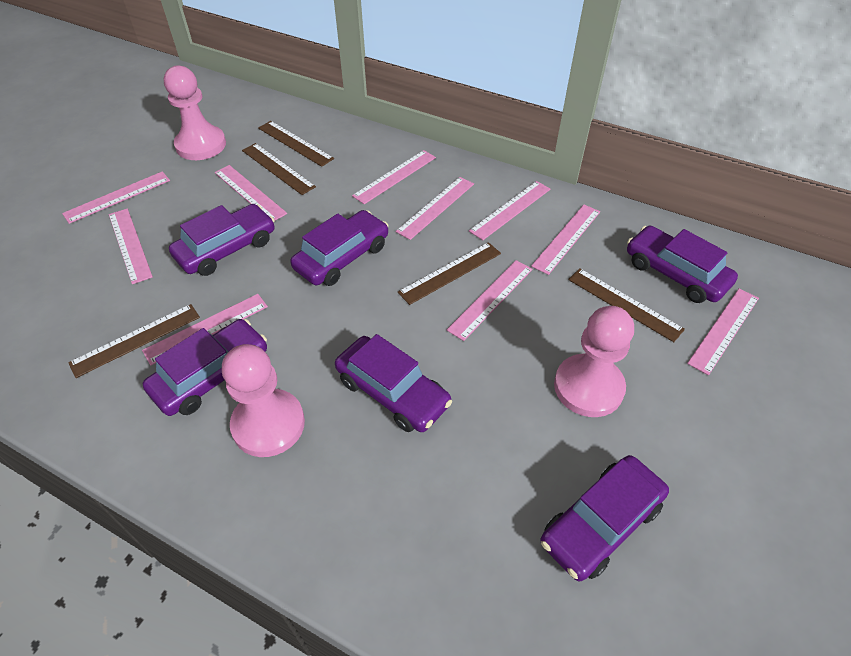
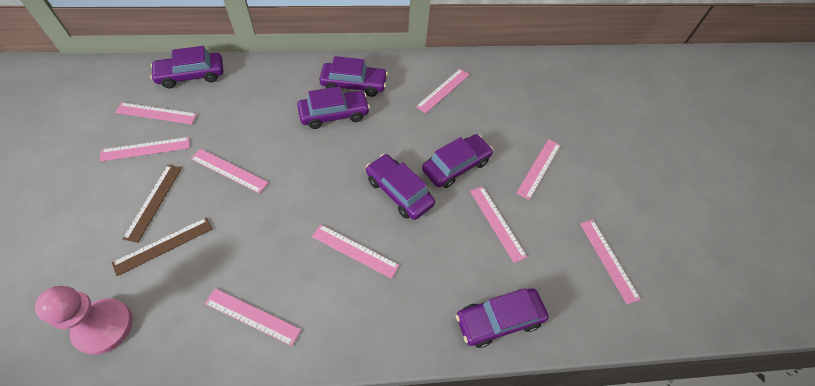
brown ruler: [68,304,200,378] [242,143,316,195] [258,121,334,167] [398,242,501,305] [568,268,685,342] = 5 -> [112,217,212,276] [123,165,182,243] = 2
pink pawn: [164,65,226,160] [222,344,305,457] [554,306,634,417] = 3 -> [35,286,133,355] = 1
pink ruler: [62,171,170,224] [109,209,153,284] [142,294,268,365] [215,165,287,221] [352,150,436,204] [396,177,474,240] [447,260,533,341] [469,181,551,240] [531,205,600,275] [687,288,759,375] = 10 -> [99,137,189,162] [115,102,197,124] [191,149,269,194] [205,288,301,346] [312,224,399,279] [416,69,470,113] [470,186,527,263] [516,139,561,200] [580,220,641,304] = 9

